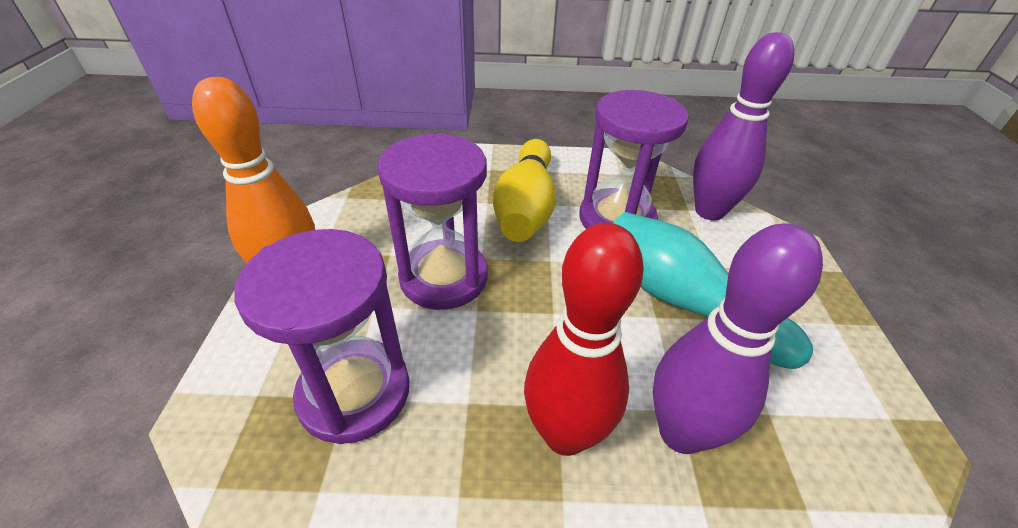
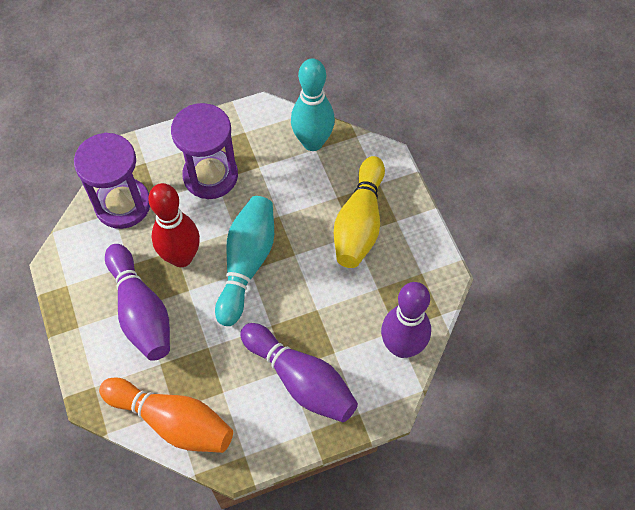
purple bowling pin: [653,223,823,454] [693,32,795,221] = 2 -> [105,244,170,361] [240,323,358,422] [381,282,431,358] = 3
purple hourglass: [234,229,409,444] [377,133,488,310] [580,90,689,229] = 3 -> [74,133,150,229] [171,103,238,199] = 2
turquoise bowling pin: [613,212,813,369] = 1 -> [215,196,274,326] [291,58,335,151] = 2

